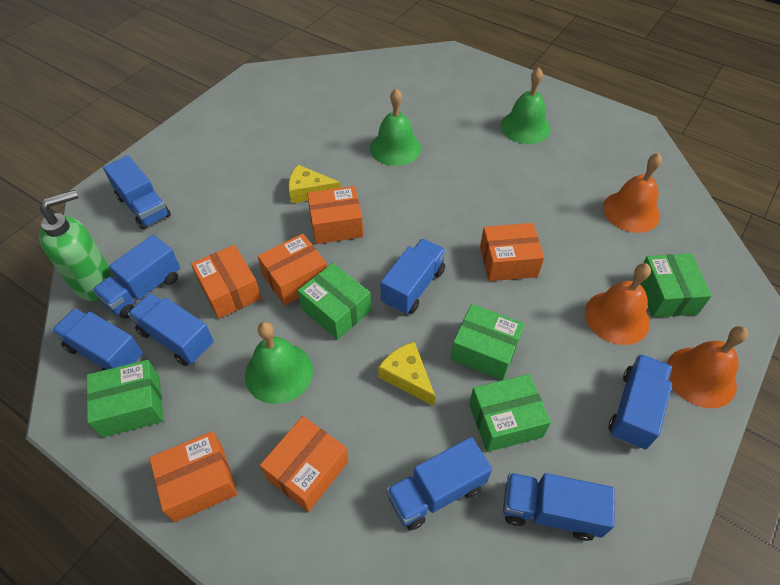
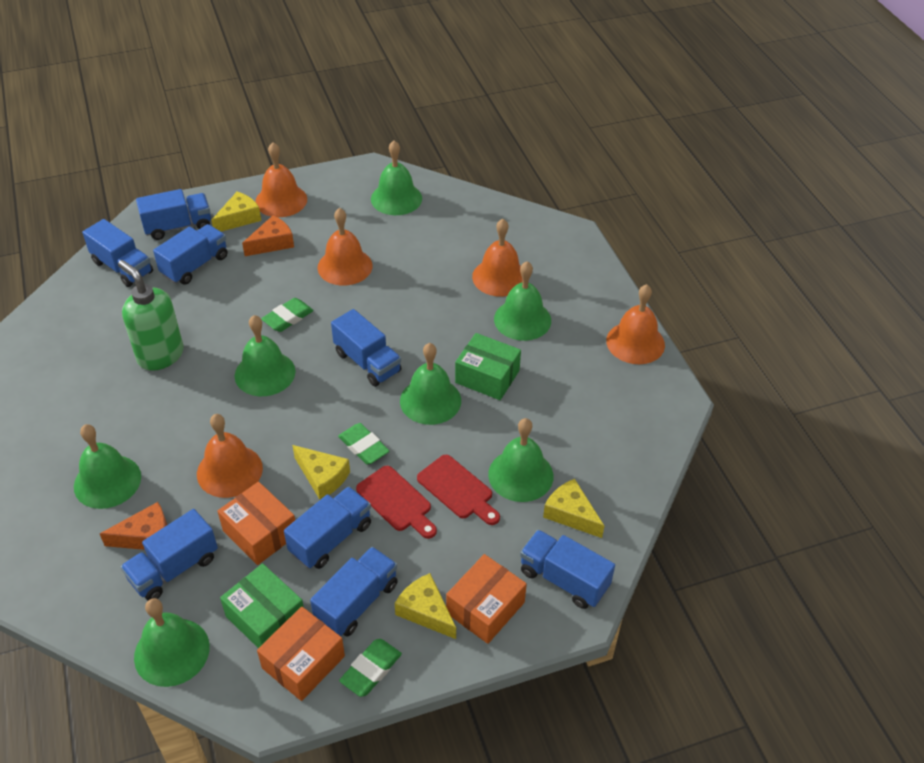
green bell: [245,322,313,404] [370,88,421,166] [500,67,551,144] = 3 -> [74,424,141,509] [134,598,210,687] [235,315,295,396] [371,141,422,215] [400,343,461,425] [488,418,553,502] [494,261,551,341] = 7
green box: [86,360,163,438] [298,263,371,340] [450,304,525,380] [469,374,551,452] [640,253,712,318] = 5 -> [220,563,304,648] [455,333,521,400] = 2
green eraser: none = 0 -> [261,298,314,332] [338,423,389,465] [339,639,402,697] = 3
orange bell: [585,263,651,345] [603,153,662,233] [667,326,748,408] = 3 -> [197,414,263,498] [255,142,307,217] [318,208,373,286] [472,219,523,297] [606,284,665,364] = 5
orange box: [149,431,237,522] [191,245,261,319] [258,234,327,305] [260,416,349,512] [307,186,363,244] [480,223,544,281] = 6 -> [217,482,295,565] [257,606,345,701] [446,554,527,644] = 3
orange cheese: none = 0 -> [100,502,167,550] [242,215,294,256] = 2
red cutting board: none = 0 -> [356,466,437,539] [417,455,500,525] = 2
yellow cheese: [288,165,341,203] [378,342,435,406] = 2 -> [211,192,261,231] [292,445,350,500] [395,573,456,639] [543,479,604,538] = 4

